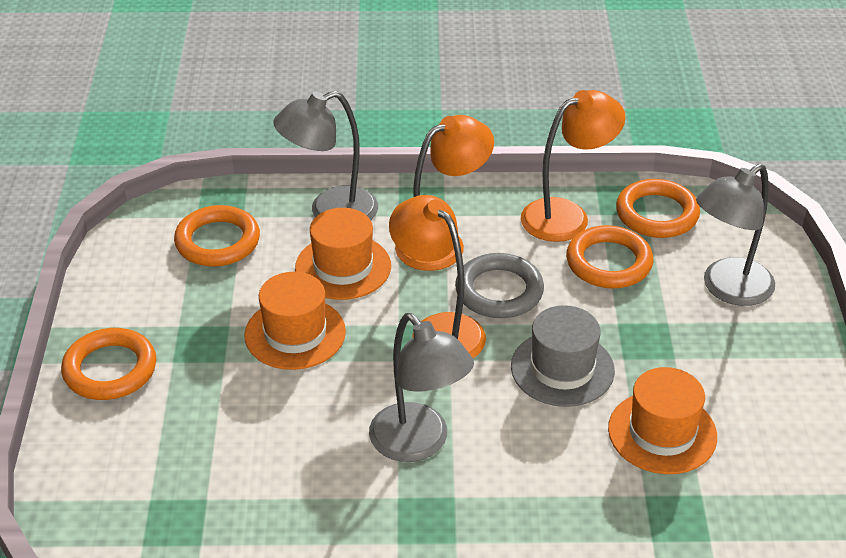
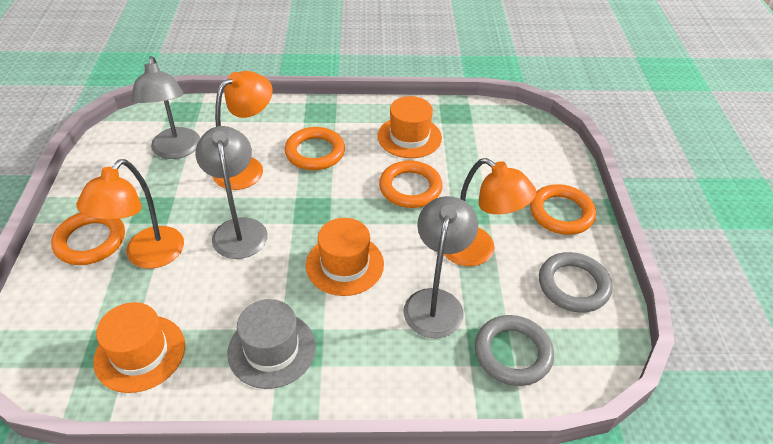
grey ring: [455,253,544,318] = 1 -> [475,315,554,386] [539,252,612,313] = 2

